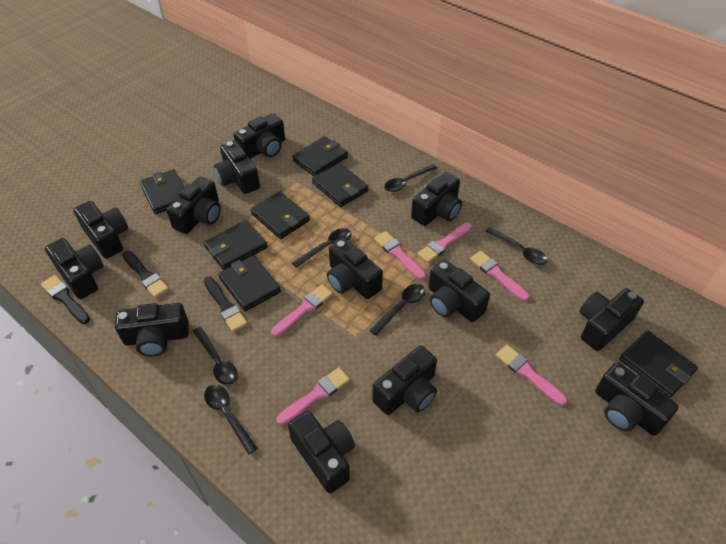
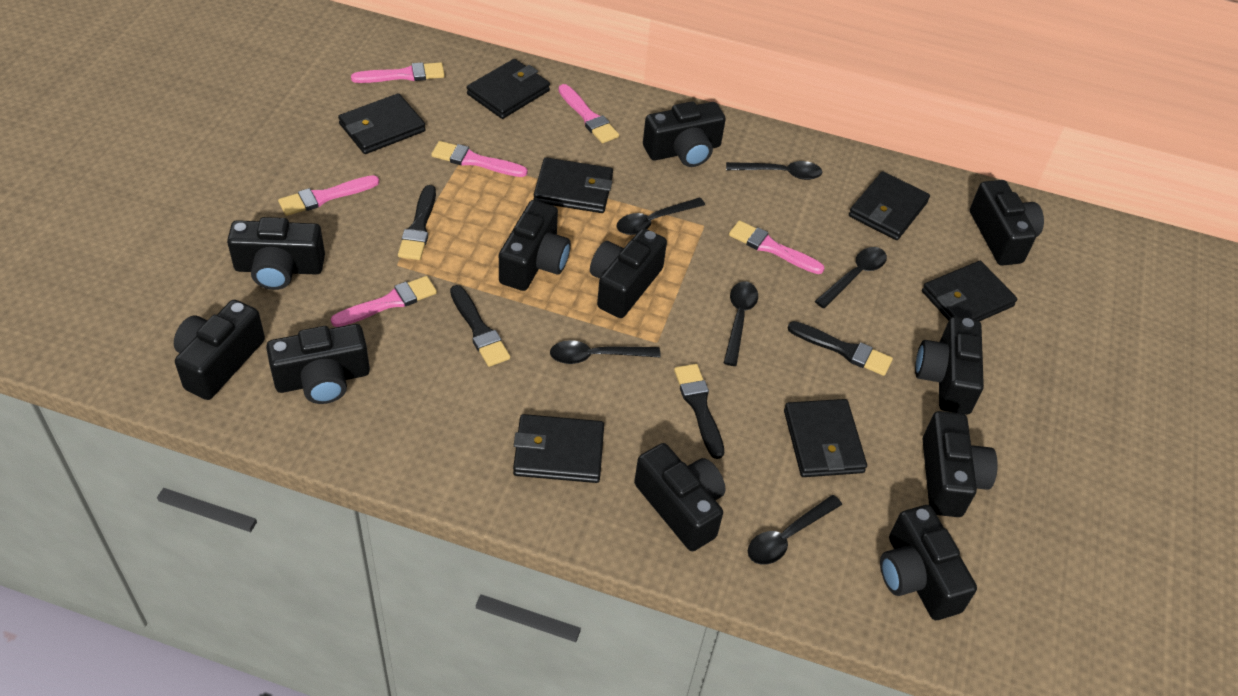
black brush: [41,275,90,324] [122,251,169,298] [204,277,248,332] = 3 -> [398,185,436,260] [450,285,510,367] [674,364,724,459] [788,321,893,376] = 4
black camera: [45,238,104,299] [73,201,128,259] [115,303,189,356] [166,176,221,234] [214,141,260,194] [234,114,285,159] [288,411,355,493] [327,238,383,299] [372,346,437,415] [411,172,462,226] [428,260,490,322] [580,288,644,351] [595,362,679,436] = 13 -> [174,300,265,400] [227,217,325,290] [266,324,370,404] [499,200,571,291] [590,228,667,318] [634,443,726,551] [643,101,726,167] [880,505,977,620] [915,317,984,415] [923,411,998,517] [970,180,1044,266] = 11

